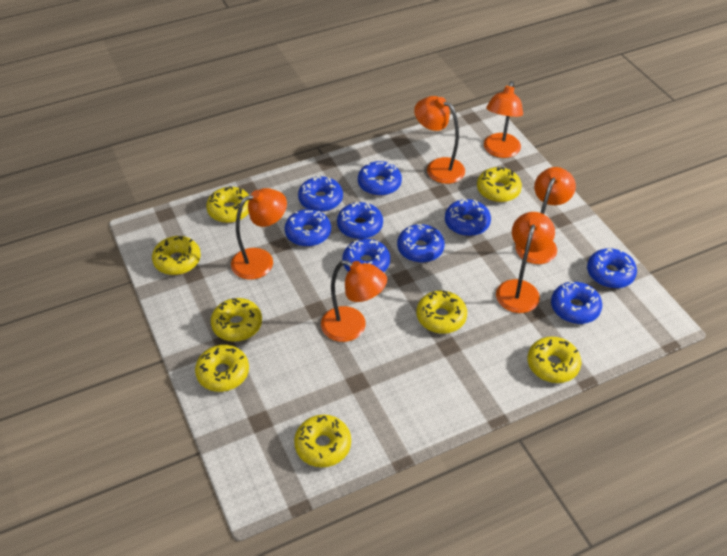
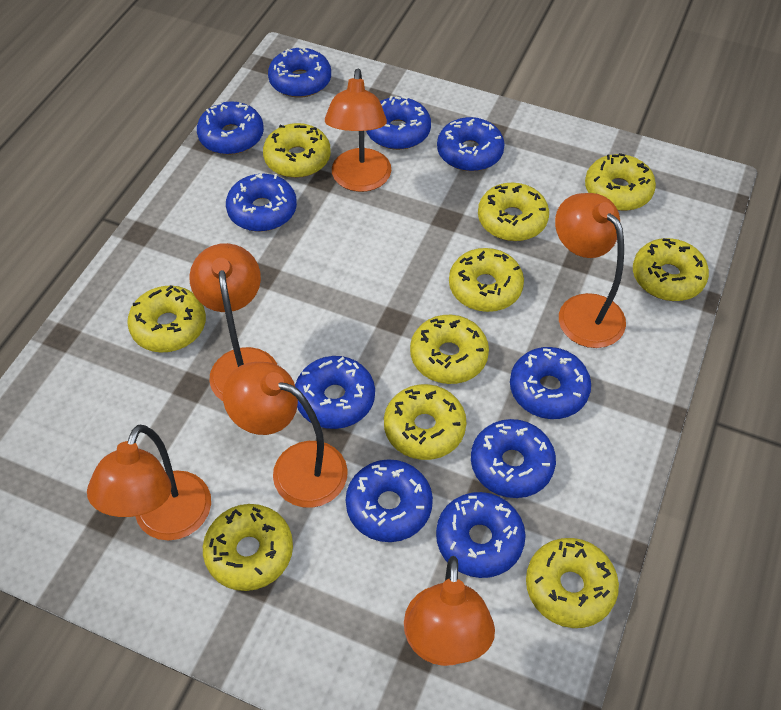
blue donut: [285,209,331,247] [298,176,343,212] [337,202,383,239] [342,239,390,272] [358,161,402,196] [397,224,445,263] [445,199,491,236] [551,282,602,324] [587,248,637,288] = 9 -> [197,101,264,155] [226,174,297,232] [268,47,331,98] [295,356,375,429] [346,459,433,542] [366,96,431,150] [436,492,526,578] [437,117,505,171] [471,419,556,498] [510,347,591,419] = 10
yellow donut: [152,236,201,275] [195,345,249,392] [206,186,249,223] [211,298,262,342] [294,415,351,467] [417,291,467,334] [477,167,522,202] [528,337,581,383] = 8 -> [127,285,206,353] [203,504,293,591] [263,123,331,178] [384,384,466,460] [410,315,489,384] [449,248,524,312] [478,183,549,241] [526,538,619,628] [585,153,656,211] [633,238,709,301] = 10

